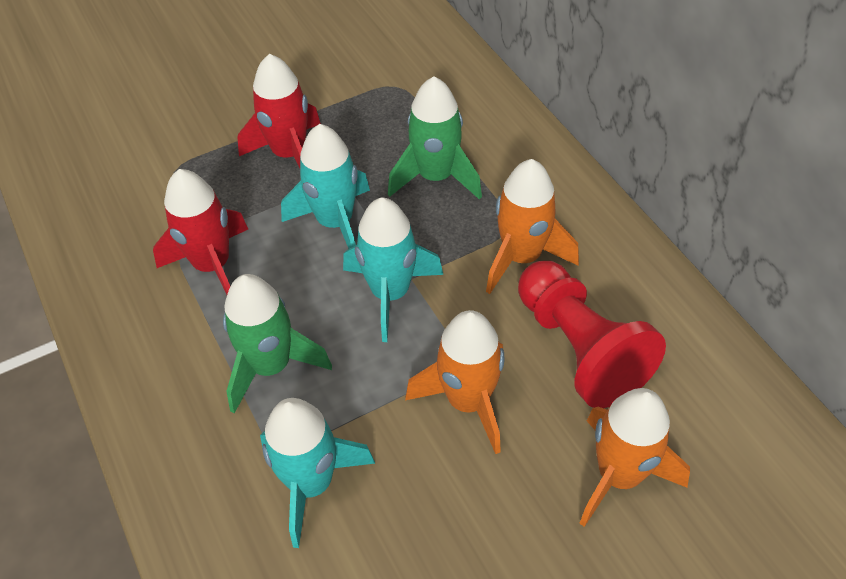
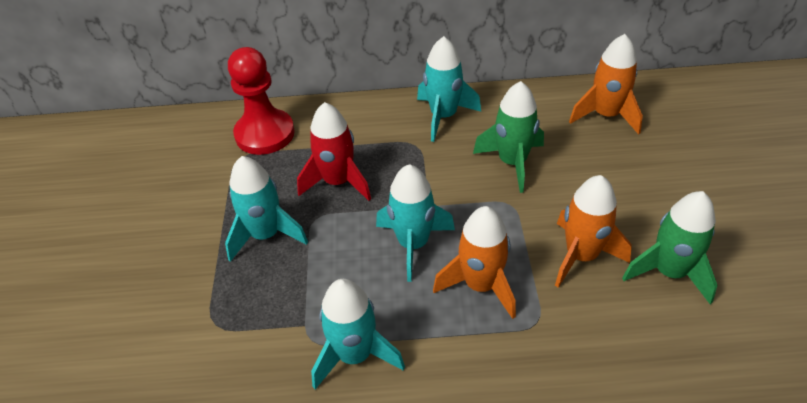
red rocket: [153,169,248,295] [237,54,321,168] = 2 -> [297,102,371,201] = 1
turquoise rocket: [260,398,375,548] [281,124,370,249] [343,198,443,342] = 3 -> [225,156,308,262] [311,279,405,389] [376,164,455,282] [417,36,481,142] = 4

